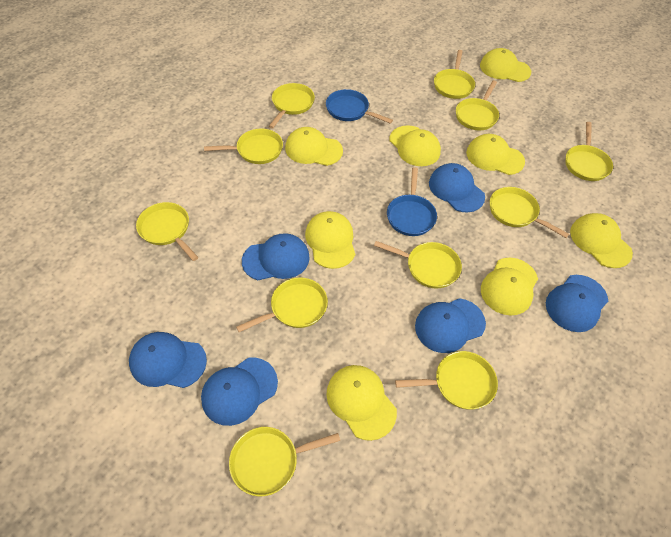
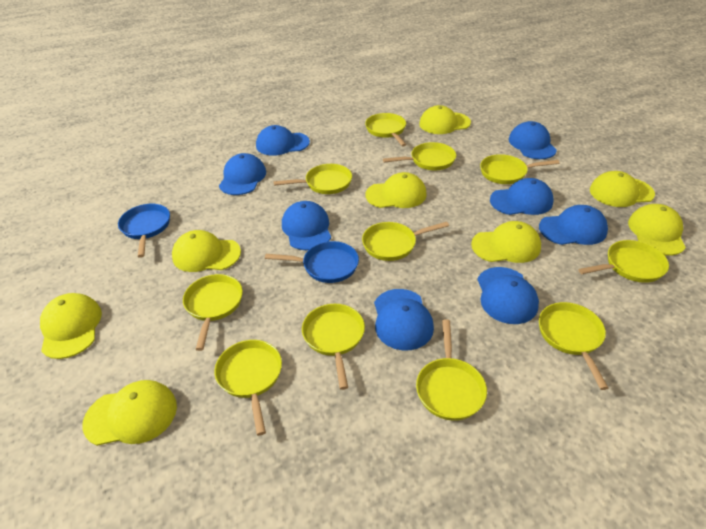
blue cap: [129,332,207,388] [201,358,278,426] [242,233,310,280] [415,298,486,353] [429,163,485,212] [546,275,608,332] = 6 -> [219,153,266,195] [256,125,310,156] [282,201,331,250] [374,289,434,350] [477,267,539,324] [490,178,553,215] [509,121,557,159] [539,205,608,245] = 8

